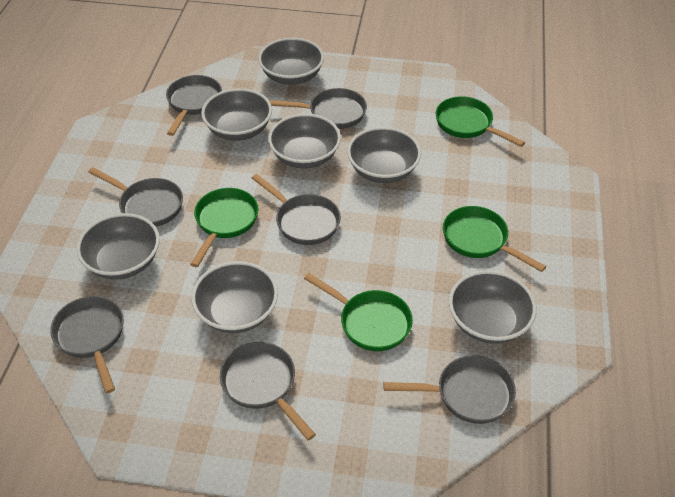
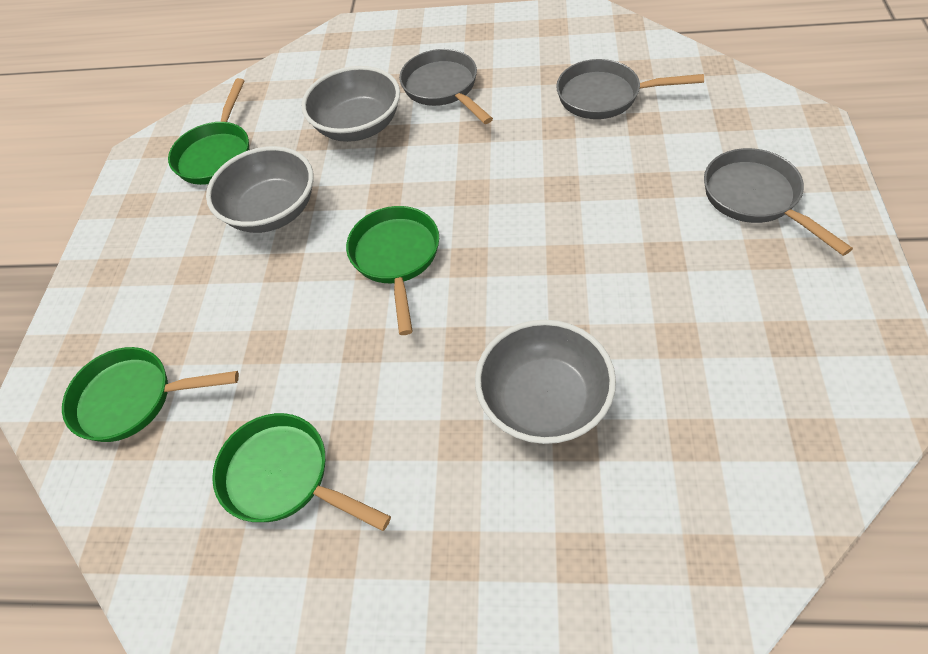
grey bowl: [76,213,160,280] [191,261,278,333] [201,88,272,141] [258,38,324,85] [268,114,341,169] [347,127,421,183] [449,270,537,344] = 7 -> [206,146,313,233] [302,66,400,142] [475,320,616,444] = 3
grey pan: [50,296,124,394] [88,167,183,227] [166,75,222,136] [220,342,316,441] [252,174,341,245] [269,88,367,129] [383,355,516,424] = 7 -> [399,49,493,124] [556,59,704,119] [704,148,853,256] = 3

